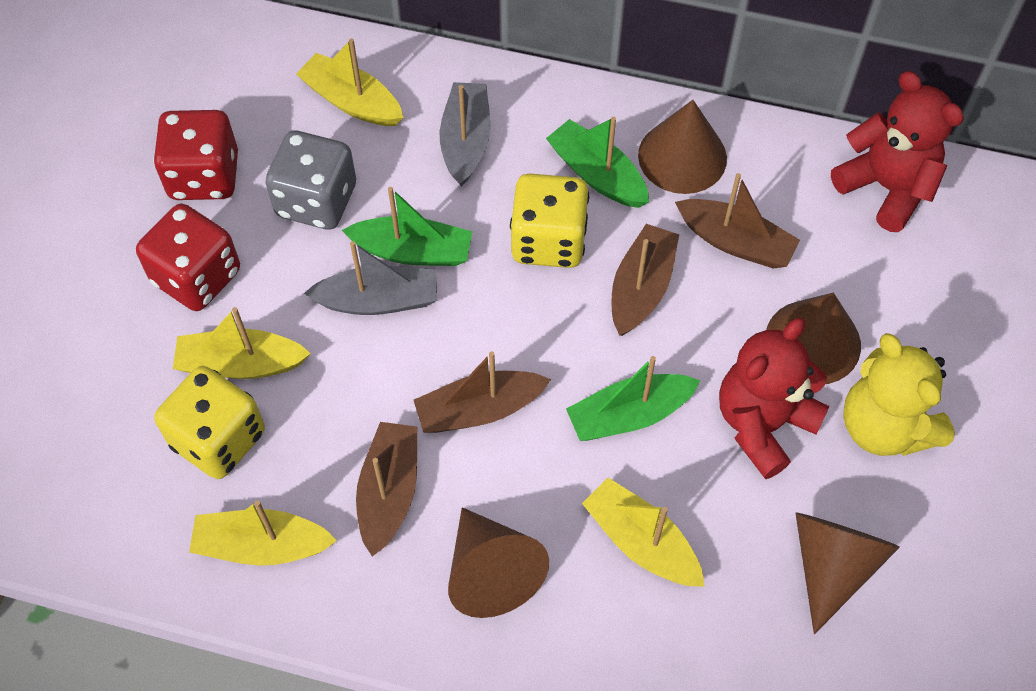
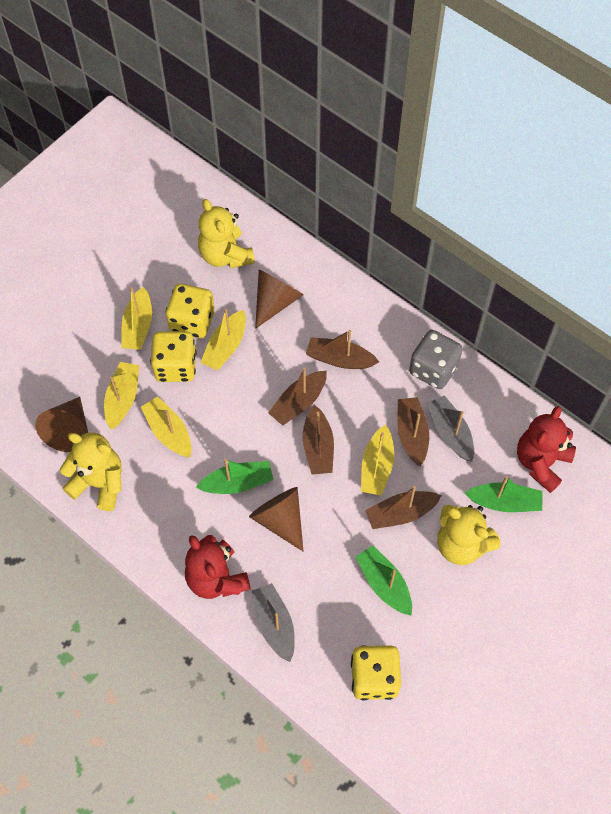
brown boat: [356,422,417,557] [414,351,551,433] [612,224,679,336] [675,173,800,269] = 4 -> [268,368,327,426] [303,405,334,475] [306,330,379,369] [365,486,442,529] [397,397,429,467] = 5
brown cone: [448,507,549,618] [638,100,727,194] [766,293,861,384] [795,512,900,634] = 4 -> [35,397,88,452] [249,487,303,551] [255,270,304,329] = 3
red dice: [136,204,240,311] [153,110,238,200] = 2 -> none = 0
yellow boat: [173,307,311,379] [189,500,337,566] [296,38,403,126] [582,478,705,587] = 4 -> [104,362,139,429] [121,287,152,350] [141,396,192,457] [200,309,246,371] [361,425,394,496] = 5
yellow dice: [154,366,265,479] [510,173,589,268] = 2 -> [150,331,196,382] [166,284,215,338] [351,645,401,700] = 3
yellow teddy bear: [843,333,955,456] = 1 -> [60,433,122,511] [198,199,255,268] [437,505,500,565] = 3

